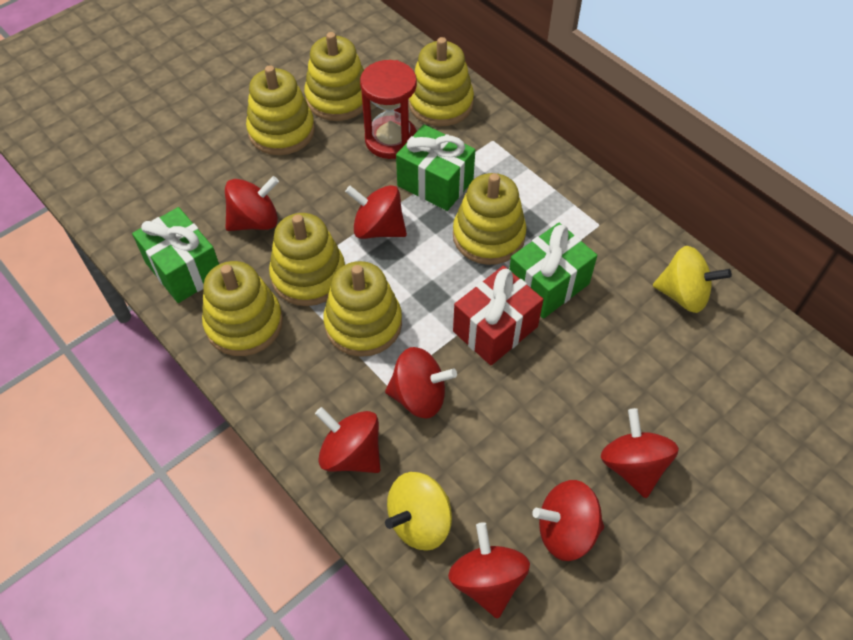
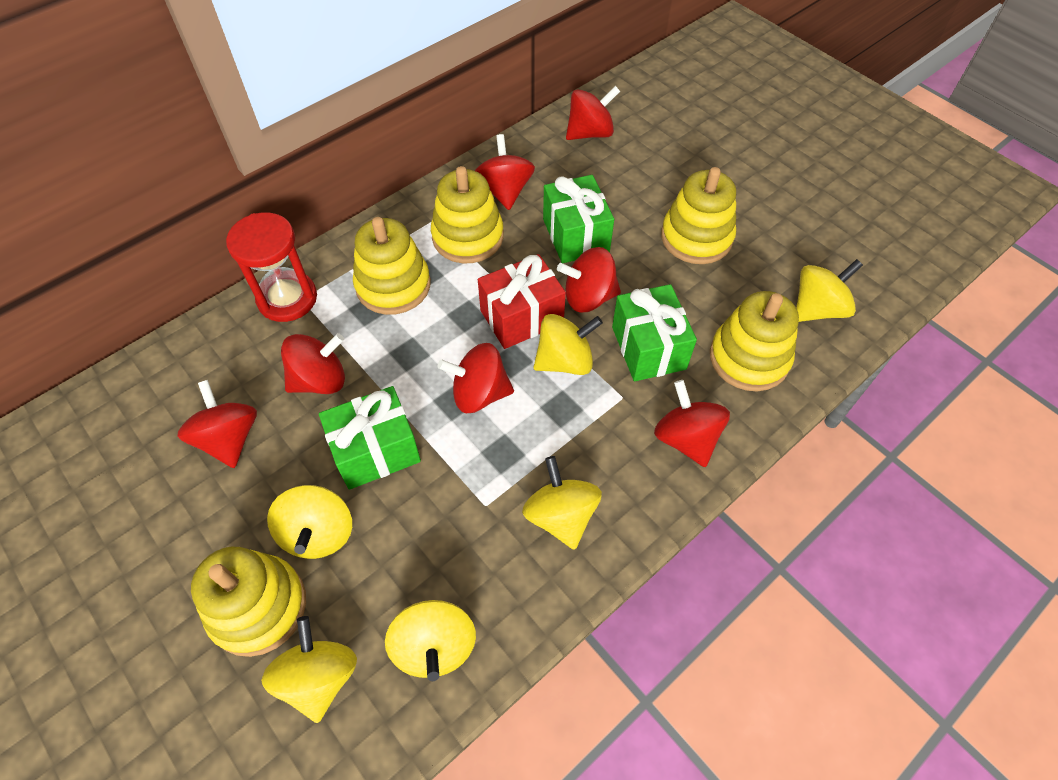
yellow spinning top: [385,472,452,551] [653,246,732,313] = 2 -> [261,616,357,723] [267,485,352,559] [385,600,476,681] [522,456,602,550] [534,314,603,375] [796,259,863,322] = 6
yellow stacking toy: [202,261,283,356] [246,65,315,155] [269,213,345,306] [304,32,364,121] [323,261,402,357] [408,37,474,127] [453,173,526,265] = 7 -> [191,547,306,657] [353,217,431,315] [431,166,504,263] [661,167,736,264] [710,291,799,391] = 5

